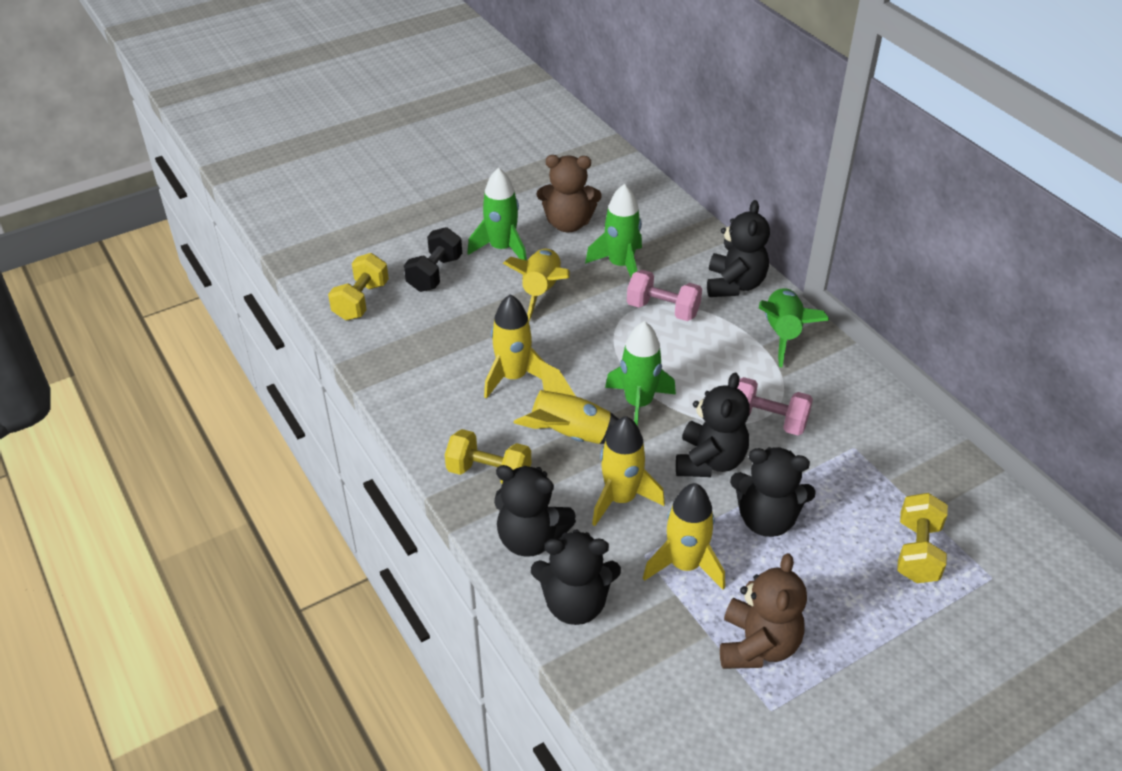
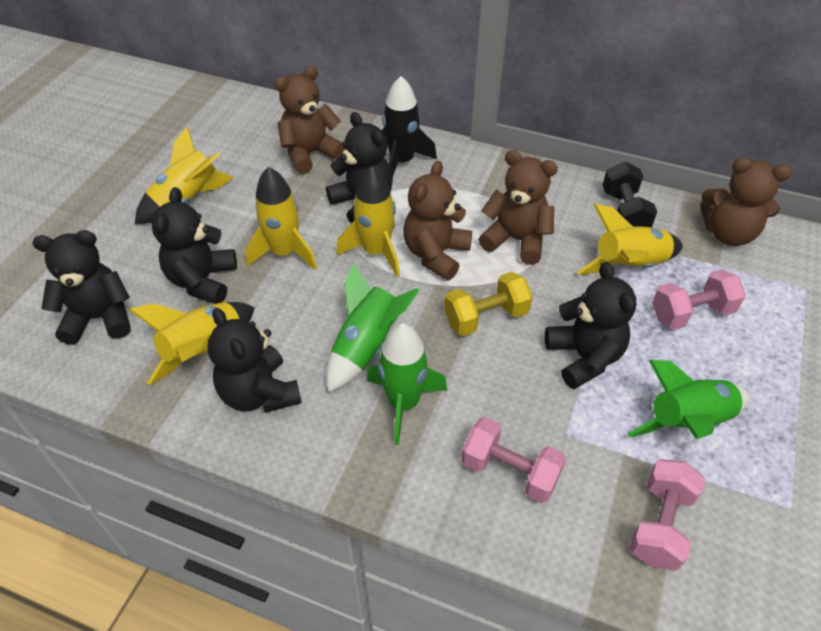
black rocket: none = 0 -> [381,76,437,176] = 1
brown teddy bear: [537,155,602,232] [720,553,807,669] = 2 -> [274,66,345,174] [403,161,472,280] [479,150,558,265] [701,158,791,246] = 4
green rocket: [467,167,527,260] [585,184,642,277] [605,321,676,426] [759,288,829,367] = 4 -> [326,262,419,392] [367,323,447,445] [627,360,750,439] = 3
pink dumbbell: [627,270,702,321] [737,377,813,436] = 2 -> [461,417,566,503] [629,459,705,571] [652,269,746,330] = 3
yellow dumbbell: [328,253,389,320] [445,429,531,484] [897,493,948,583] = 3 -> [444,272,533,336] = 1

